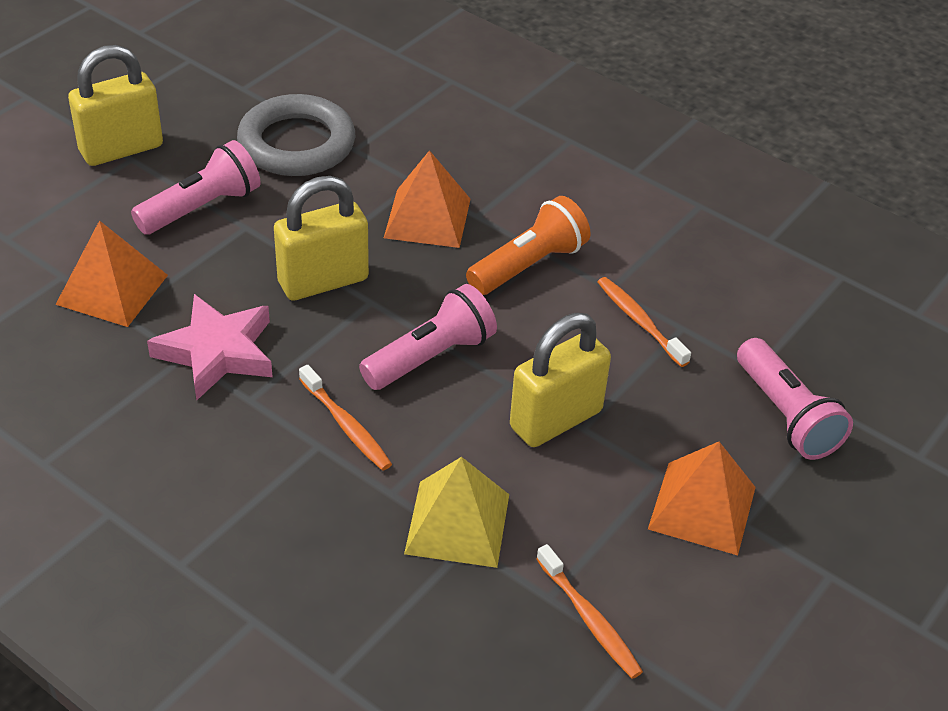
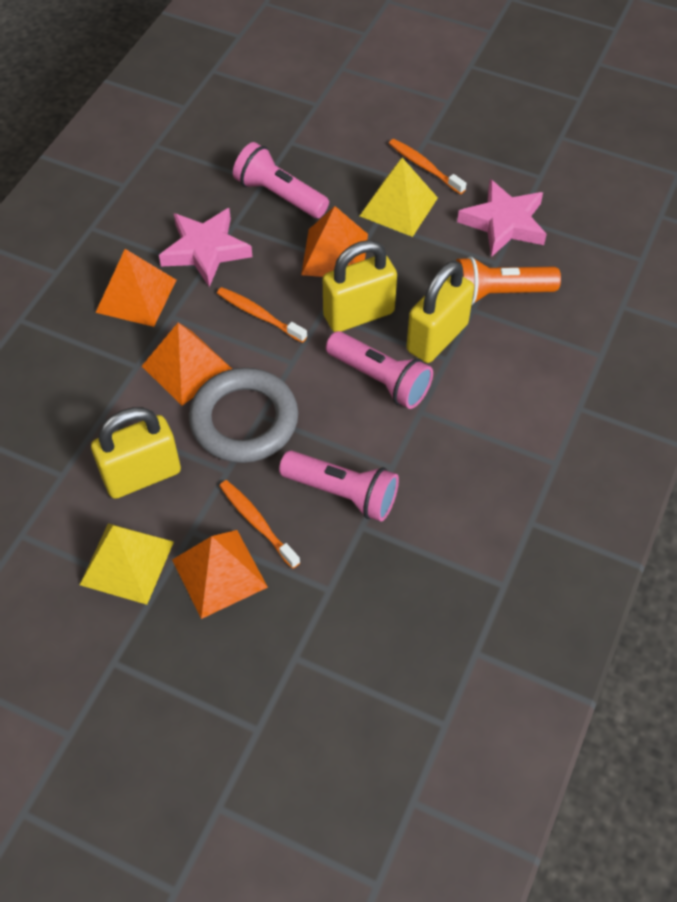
orange pyramid: [55,220,168,327] [384,150,470,248] [648,442,756,555] = 3 -> [95,249,176,327] [142,323,232,405] [172,530,268,619] [301,206,368,277] = 4
pink star: [147,294,273,400] = 1 -> [159,208,252,287] [457,179,547,257] = 2
yellow pyramid: [404,457,509,568] = 1 -> [80,523,174,605] [360,158,438,237] = 2

